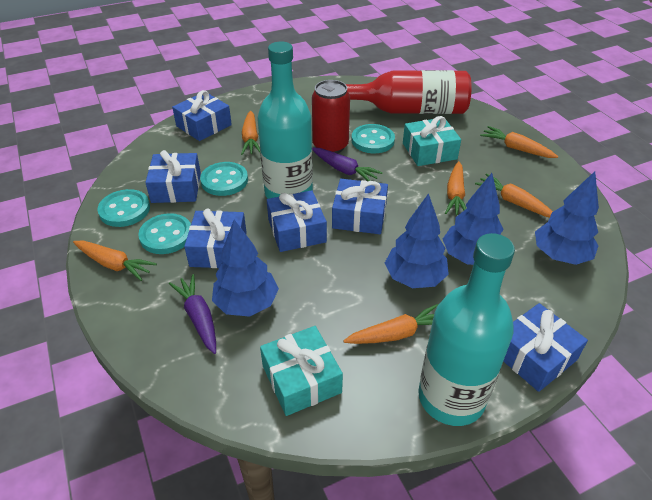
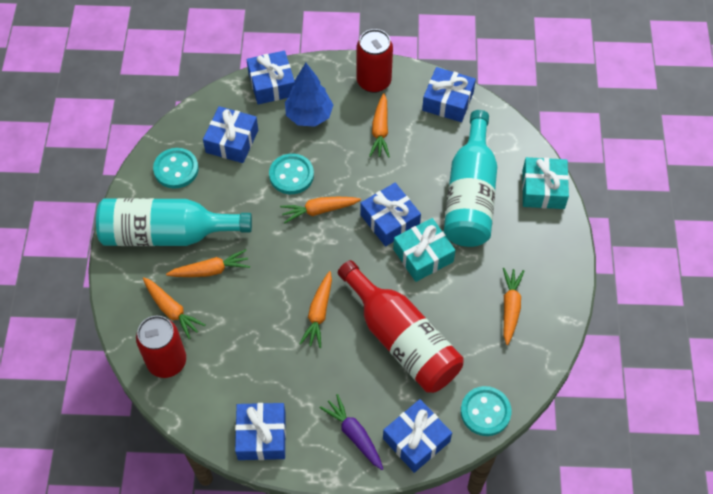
blue tree: [212,220,279,317] [385,193,449,288] [443,173,504,265] [535,171,599,265] = 4 -> [285,63,333,127] = 1
purple carrot: [169,274,216,354] [312,148,383,181] = 2 -> [320,394,383,470] = 1
red can: [312,80,350,153] = 1 -> [136,316,186,378] [357,29,393,93] = 2
turquoise button: [97,189,150,227] [138,213,191,254] [200,162,248,196] [352,124,395,153] = 4 -> [153,148,199,189] [269,153,314,194] [461,386,511,436] = 3

